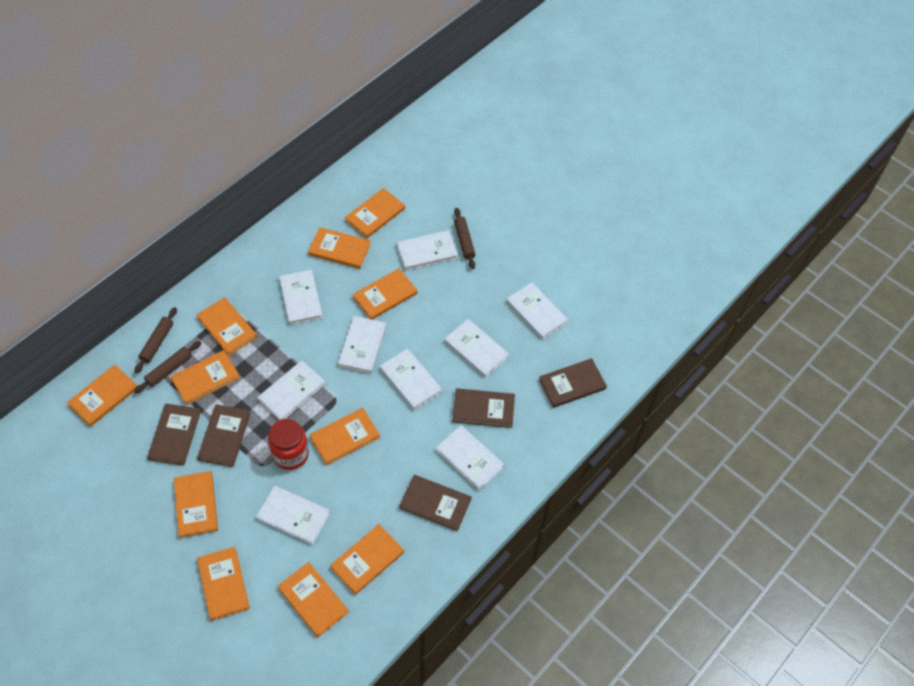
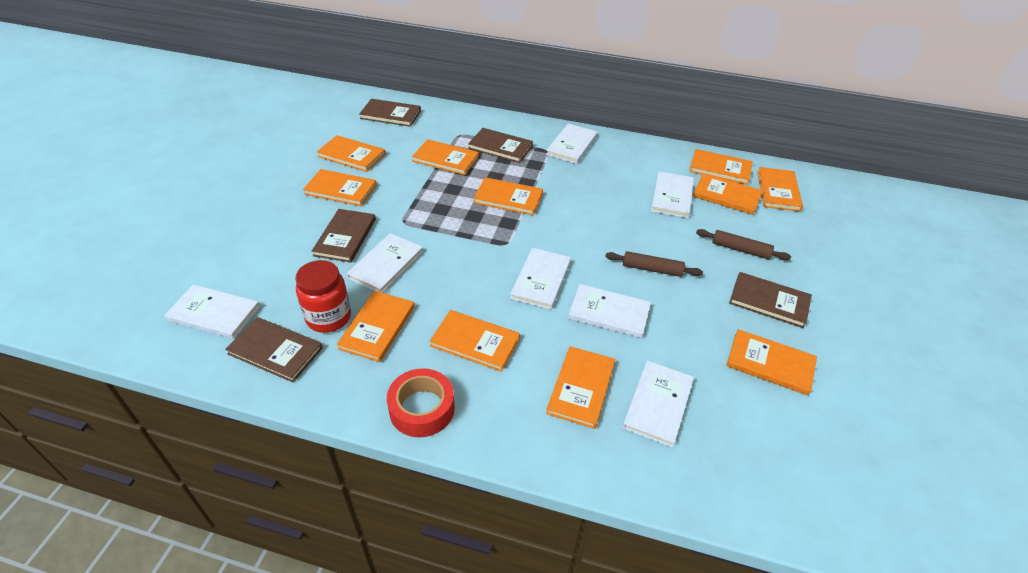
brown rolling pin: [134,341,201,393] [135,307,177,373] [454,208,475,269] = 3 -> [605,251,703,277] [696,229,791,260] = 2
red tape: none = 0 -> [387,368,455,437] = 1
white book: [256,486,330,545] [258,360,326,420] [279,270,323,325] [338,316,387,374] [380,348,442,410] [397,230,458,271] [436,425,505,490] [444,319,509,377] [506,282,568,340] = 9 -> [164,284,260,339] [347,233,423,293] [510,248,571,310] [546,124,598,164] [568,284,651,338] [623,361,694,448] [651,171,694,218] = 7

